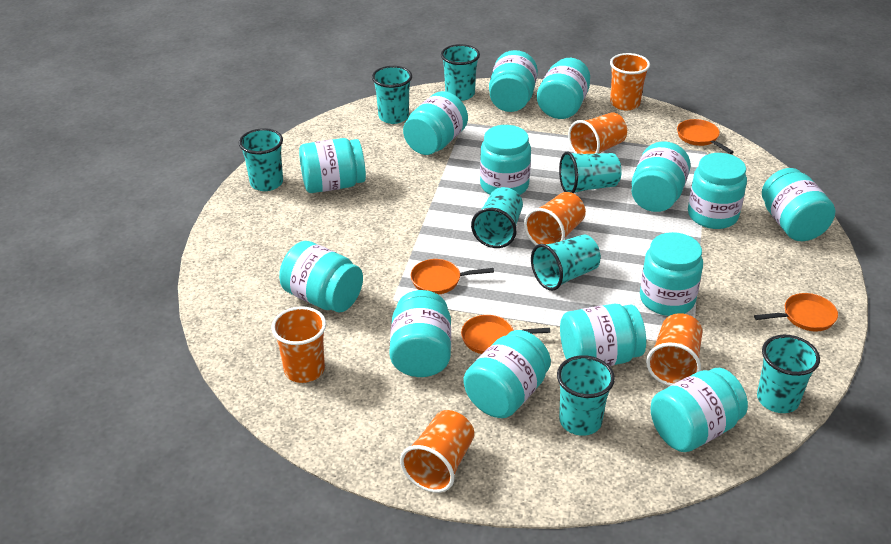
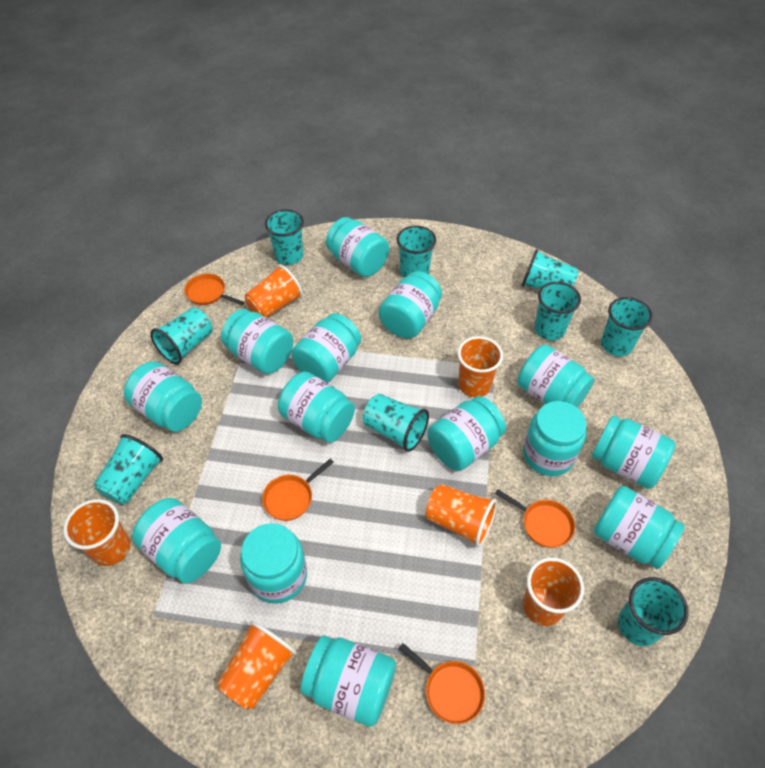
turquoise cup: [239,128,283,191] [372,66,412,124] [441,44,480,101] [471,187,523,248] [531,234,600,291] [557,355,615,436] [559,151,622,194] [757,335,820,413] = 8 -> [94,434,163,505] [150,307,213,364] [265,209,304,265] [363,394,429,452] [396,226,436,278] [522,249,579,289] [534,282,581,340] [601,297,653,356] [618,577,689,646] = 9

